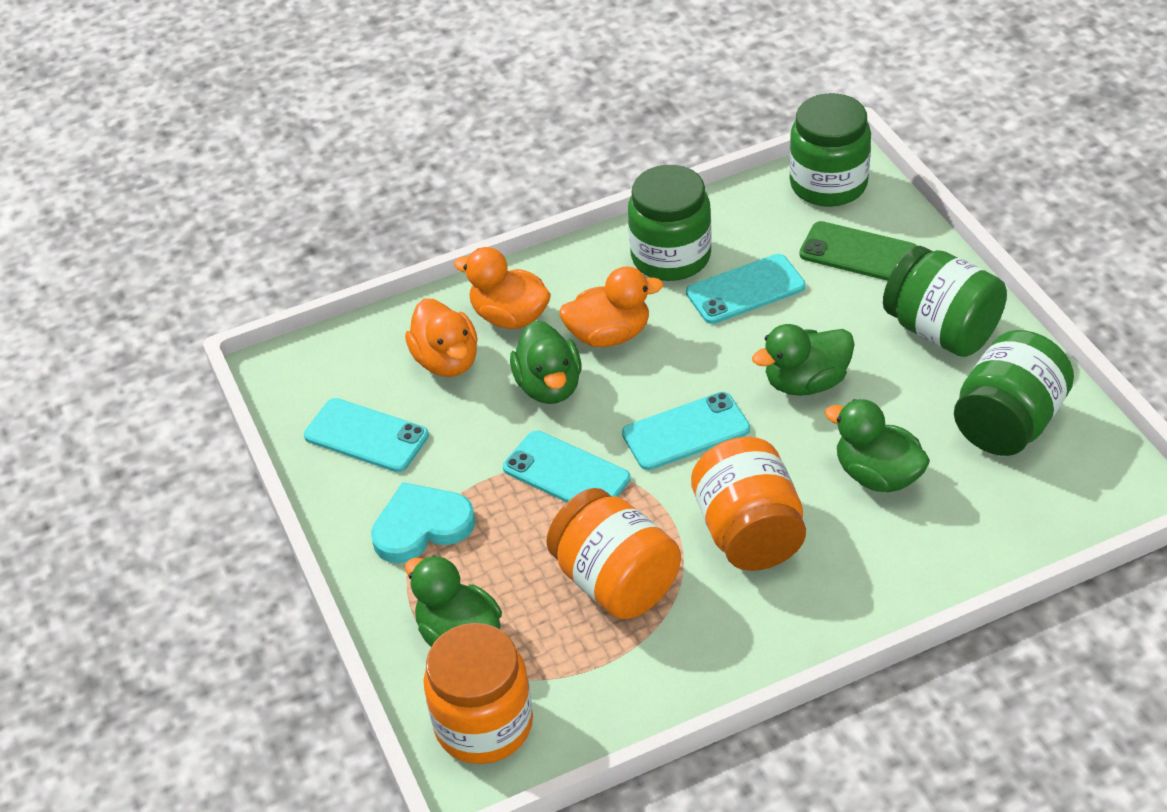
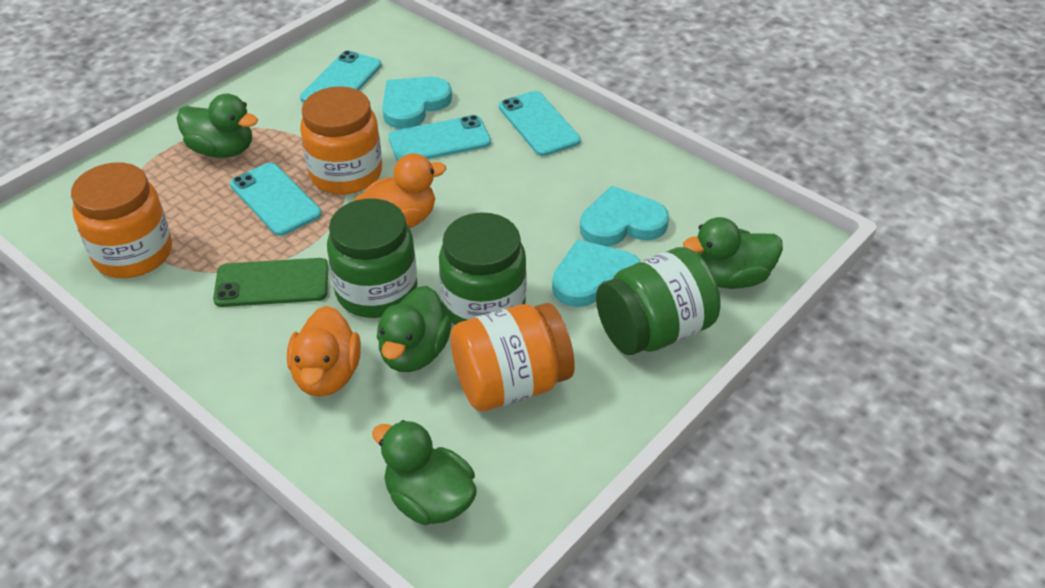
green jar: [628,165,712,281] [789,93,871,207] [883,246,1007,357] [954,330,1074,456] = 4 -> [327,198,418,318] [439,213,526,325] [596,247,721,355] = 3
orange duck: [405,299,478,377] [454,247,551,329] [559,266,664,347] = 3 -> [287,306,361,397] [354,153,446,228] = 2
turquoise heart: [371,482,476,563] = 1 -> [382,77,452,129] [552,240,641,307] [580,186,669,246] = 3

